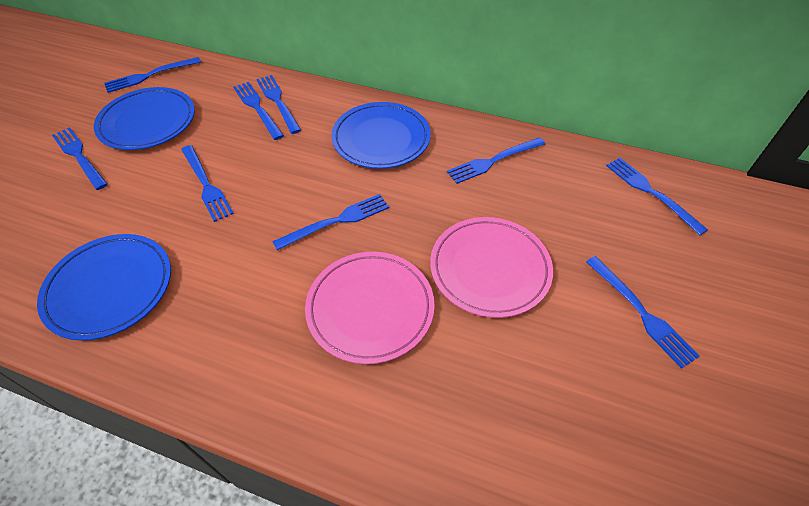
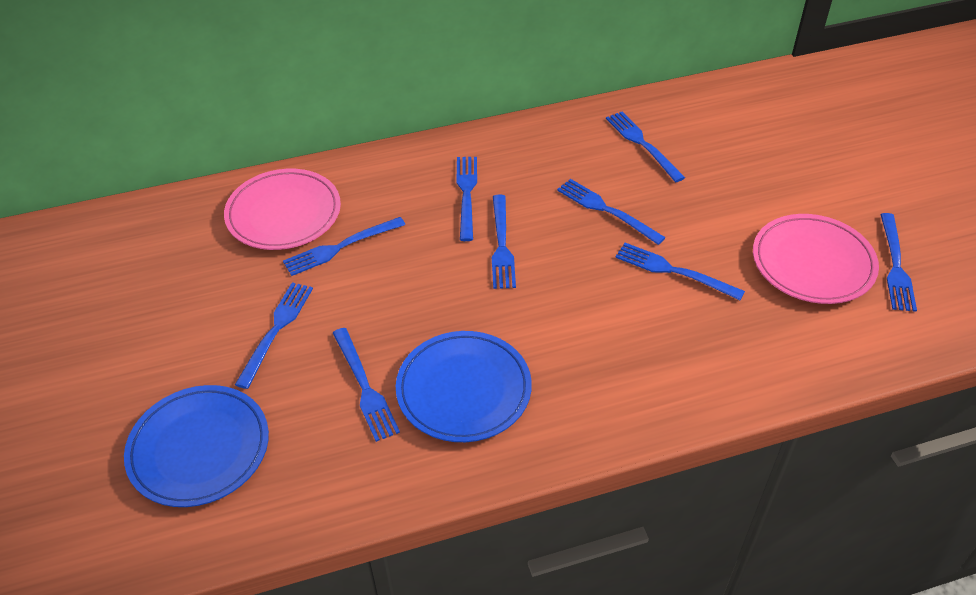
blue plate: [37,234,171,341] [94,87,195,150] [331,102,431,169] = 3 -> [124,385,269,507] [396,331,532,442] = 2

